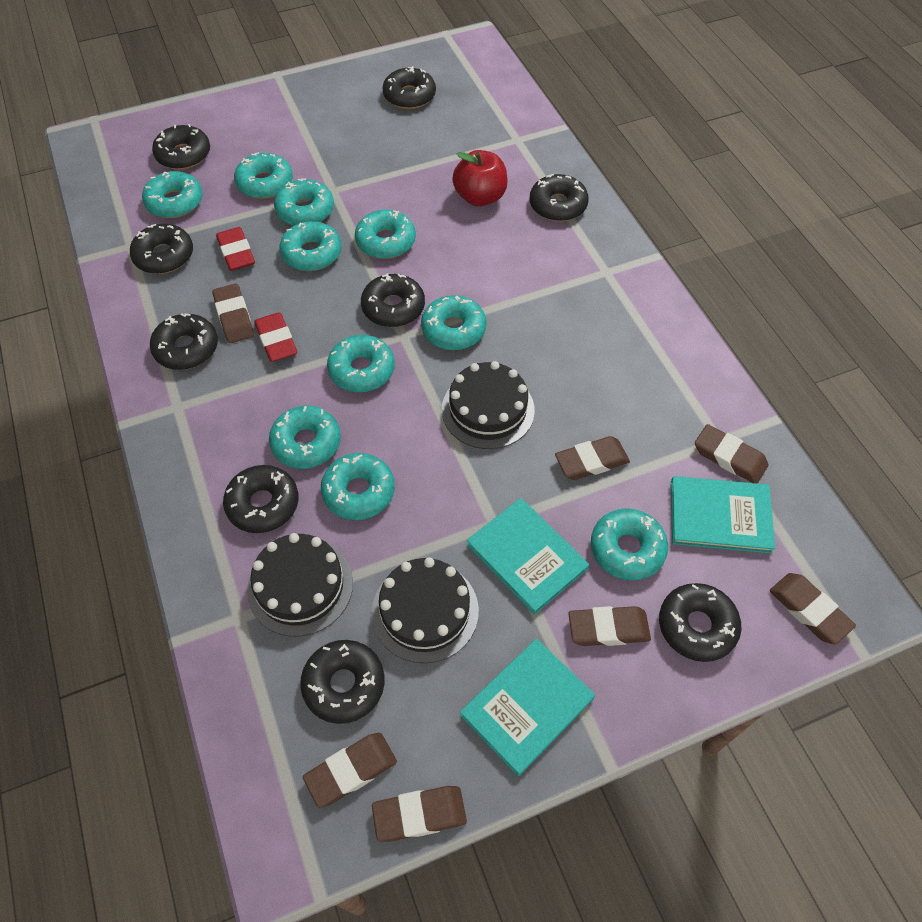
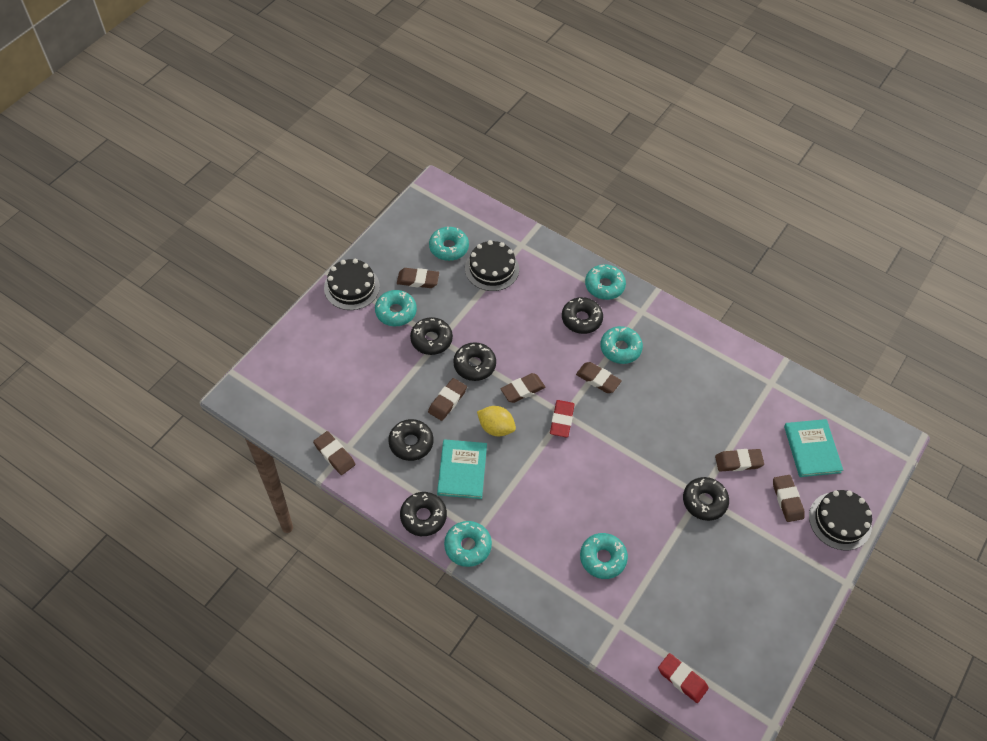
black donut: [130,224,193,274] [150,313,218,370] [152,124,210,170] [223,465,299,533] [300,640,385,724] [361,273,425,327] [382,66,436,109] [529,174,589,221] [659,583,741,662] = 9 -> [388,419,433,461] [400,492,447,536] [410,317,453,355] [453,342,496,381] [562,297,603,334] [683,477,729,521] = 6
red apple: [452,150,508,207] = 1 -> none = 0
turquoise book: [460,638,595,776] [467,498,589,615] [671,476,775,554] = 3 -> [437,439,487,499] [784,419,843,477] = 2
turquoise donut: [142,171,203,218] [234,152,293,199] [269,406,341,469] [274,178,334,225] [279,221,341,271] [321,453,395,520] [327,335,395,392] [355,210,416,259] [421,295,487,350] [591,508,668,580] = 10 -> [375,290,417,326] [429,227,469,261] [444,521,492,567] [580,533,628,579] [585,264,626,300] [600,326,643,364] = 6
yellow lemon: none = 0 -> [477,406,516,436] = 1

